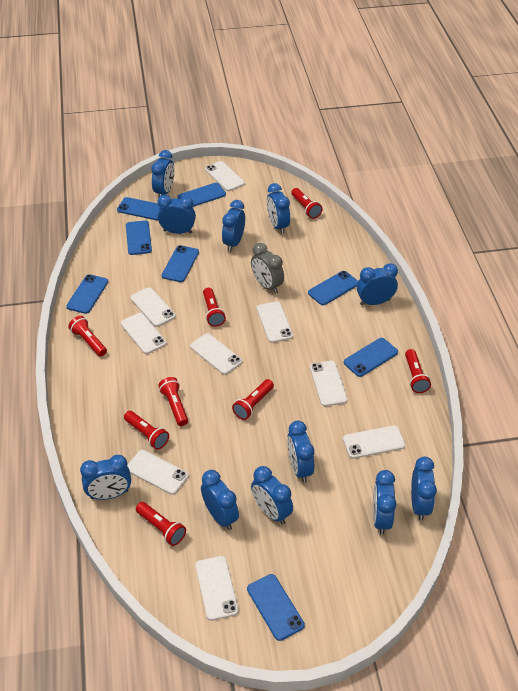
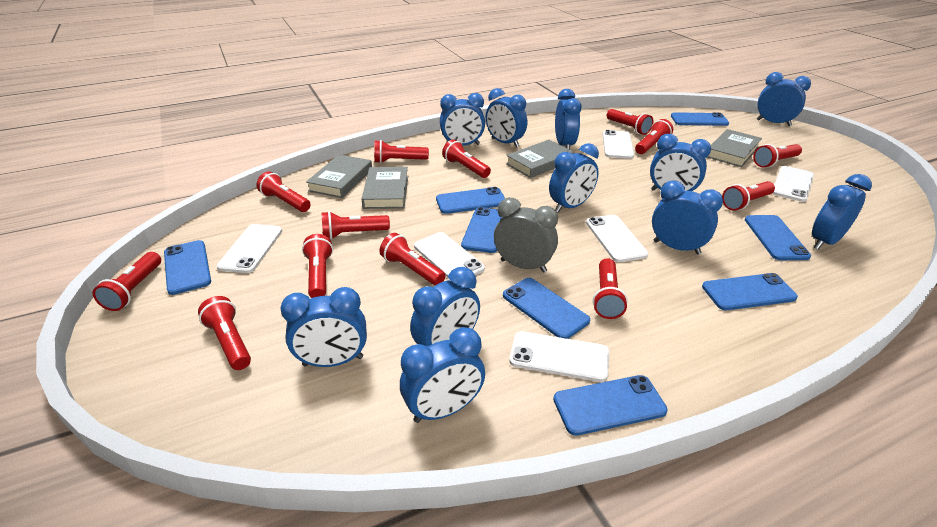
grey book: none = 0 -> [306,155,372,198] [361,167,408,209] [506,140,574,178] [707,129,762,167] = 4
red flashlight: [68,316,107,356] [124,411,169,450] [136,502,186,546] [158,377,188,426] [203,287,226,327] [232,379,274,420] [291,188,323,219] [405,349,431,393] = 8 -> [93,252,161,311] [198,296,251,370] [256,171,311,212] [302,234,333,298] [321,211,390,239] [374,140,429,163] [380,233,445,286] [442,139,491,178] [593,258,628,319] [607,109,653,135] [635,119,673,154] [722,181,775,211] [753,144,802,168] = 13
white phone: [121,313,167,354] [127,450,189,495] [130,287,176,327] [190,333,242,375] [195,556,239,621] [205,161,245,191] [257,301,293,343] [310,361,348,406] [343,425,405,459] = 9 -> [217,224,282,273] [414,232,485,278] [509,331,609,382] [586,215,648,262] [603,130,634,159] [772,166,814,202] = 6

